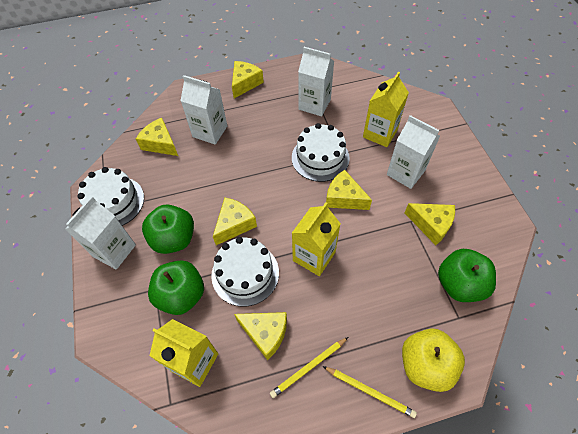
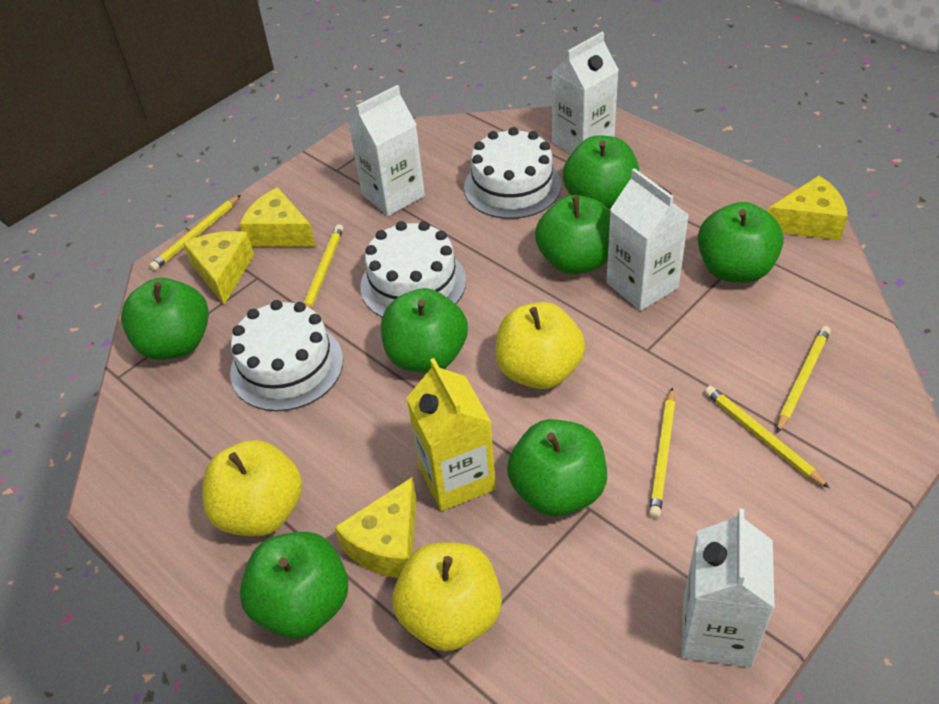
green apple: [142,204,194,254] [148,260,204,315] [438,249,496,302] = 3 -> [121,278,209,360] [240,532,348,639] [381,288,468,373] [507,419,607,516] [535,195,610,274] [563,135,640,209] [698,202,784,283] = 7
yellow apple: [402,328,465,392] = 1 -> [202,440,302,536] [392,543,502,651] [495,302,585,389] = 3
yellow carton: [150,319,218,387] [292,202,341,276] [363,72,409,147] = 3 -> [406,358,496,511] = 1
yellow cheese: [136,118,178,156] [213,197,257,245] [232,61,264,98] [234,312,287,360] [326,170,372,210] [405,203,455,245] = 6 -> [183,231,254,305] [239,187,316,247] [334,477,416,578] [768,176,848,240] = 4
yellow pencil: [270,337,348,398] [323,366,417,418] = 2 -> [149,195,241,271] [304,224,344,309] [649,387,675,518] [705,386,830,489] [777,326,831,433] = 5

